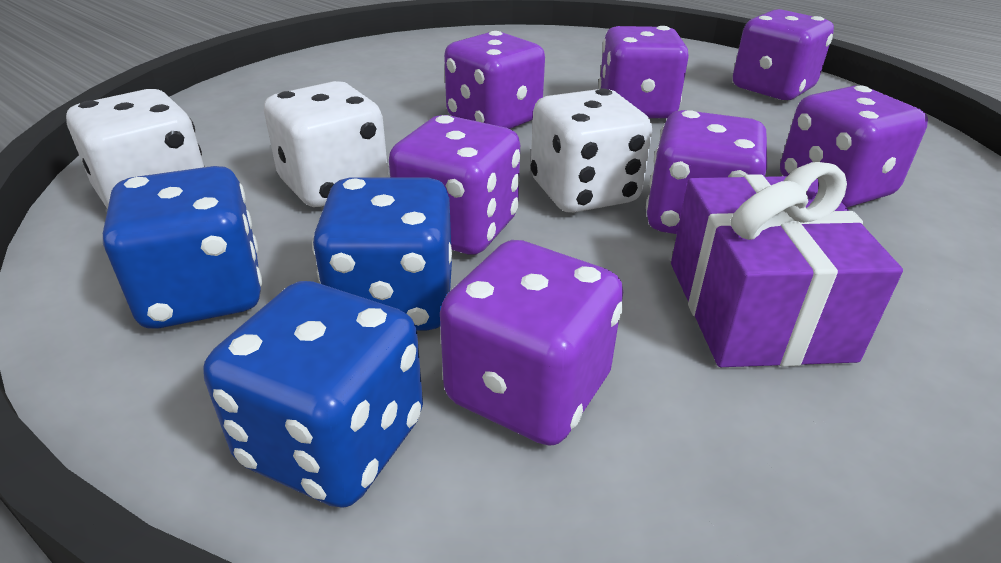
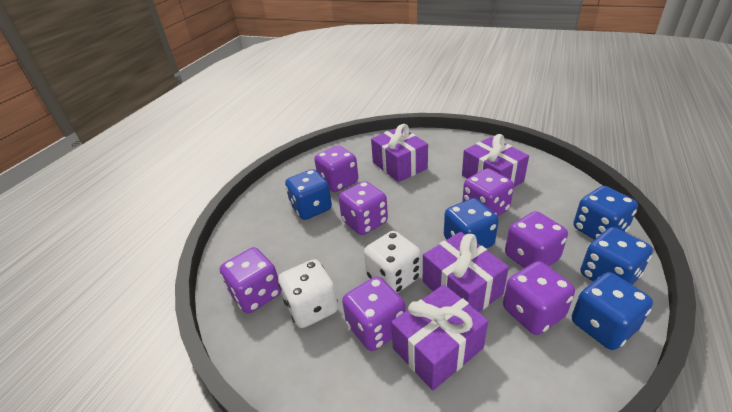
blue dice: [103,166,262,328] [203,281,423,508] [312,178,452,330] = 3 -> [285,169,332,220] [444,198,499,248] [572,272,653,350] [573,186,638,240] [581,227,653,285] = 5
purple gift: [671,162,903,367] = 1 -> [371,124,428,182] [391,284,488,391] [423,232,509,312] [462,134,529,187] = 4
white dice: [66,89,205,209] [264,81,388,207] [531,89,652,213] = 3 -> [278,259,338,328] [364,231,421,293] = 2

